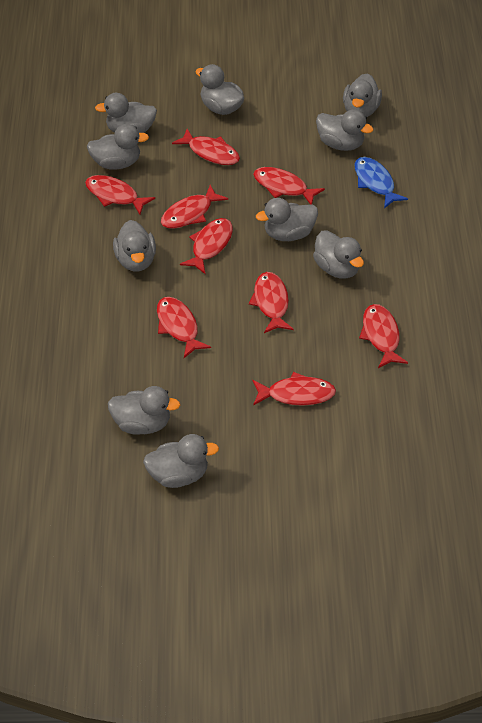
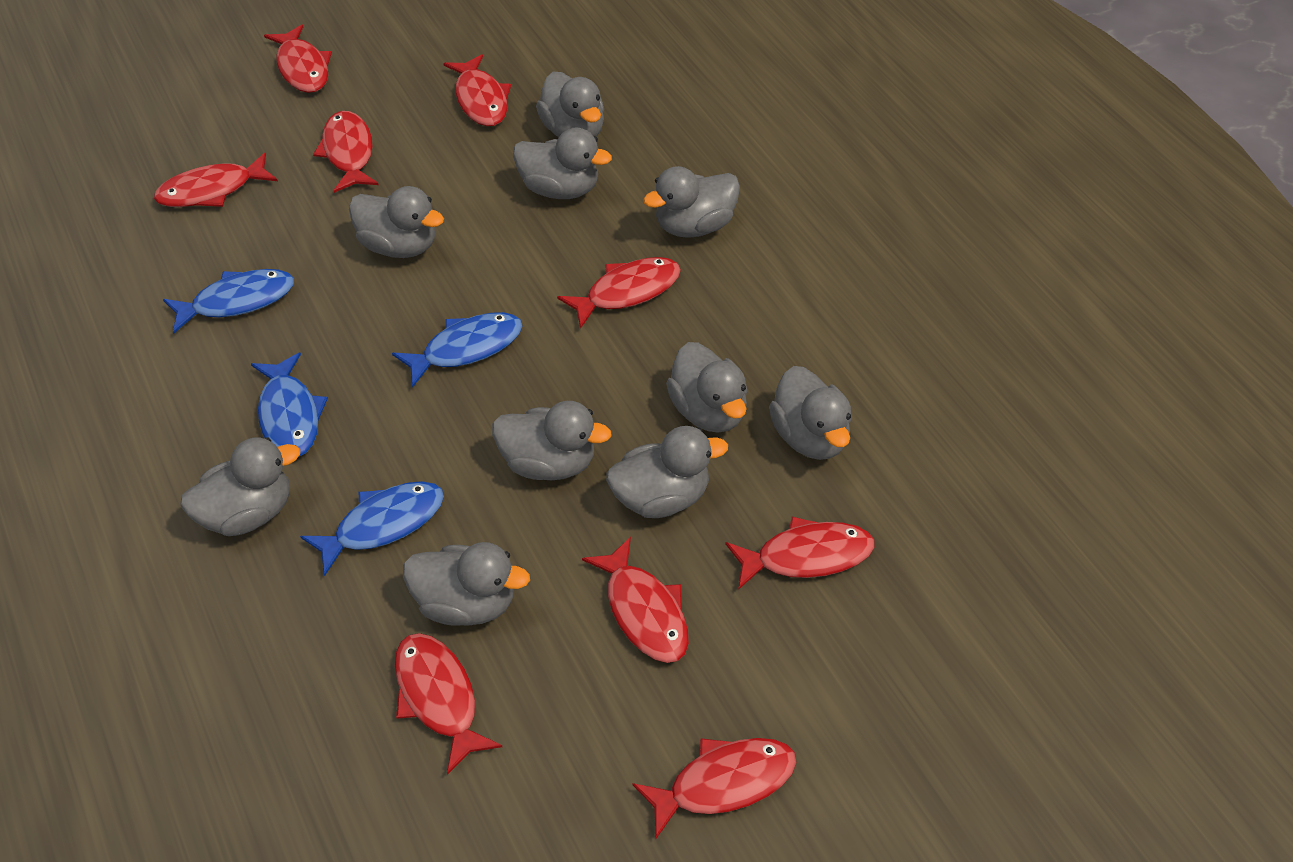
blue fish: [355,157,408,208] = 1 -> [163,269,294,333] [251,352,328,457] [300,481,444,576] [392,312,523,388] = 4

